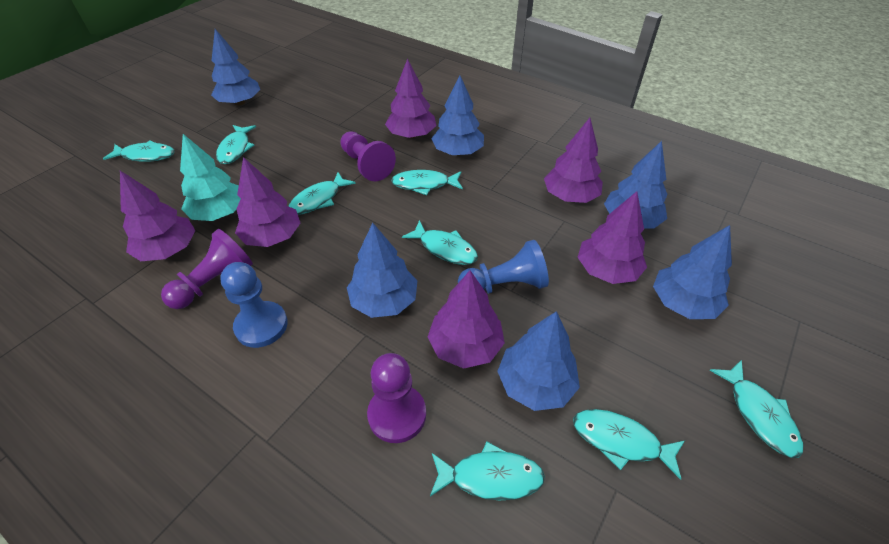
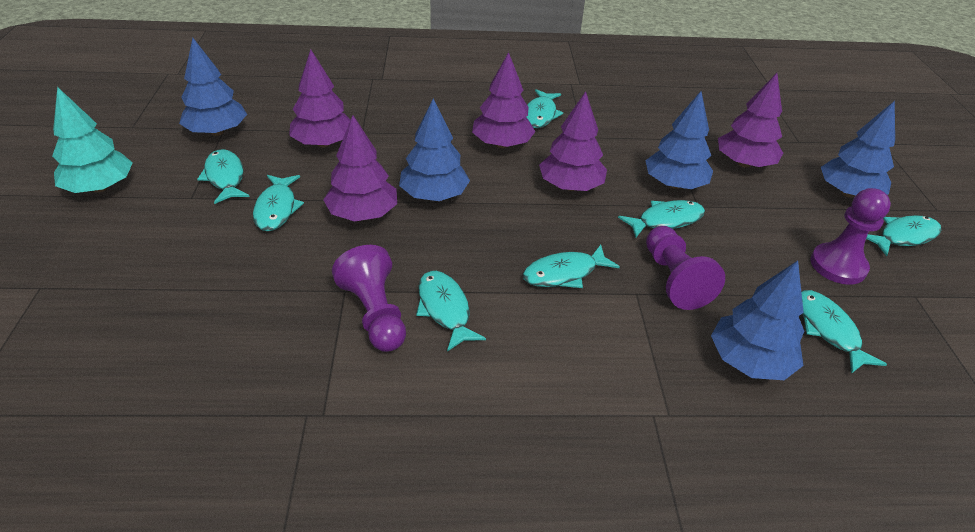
blue pawn: [220,262,288,348] [458,240,549,294] = 2 -> none = 0
blue tree: [211,29,260,105] [347,223,417,318] [431,75,484,156] [497,311,580,411] [604,141,668,228] [653,225,732,319] = 6 -> [179,38,247,136] [399,98,470,201] [645,91,713,189] [711,260,804,380] [821,101,895,198] = 5
purple tree: [120,171,196,261] [235,157,300,247] [385,59,436,138] [428,270,505,369] [544,118,603,203] [578,191,647,284] = 6 -> [289,49,350,147] [323,115,397,222] [472,52,536,148] [539,91,607,191] [718,73,783,168] = 5

